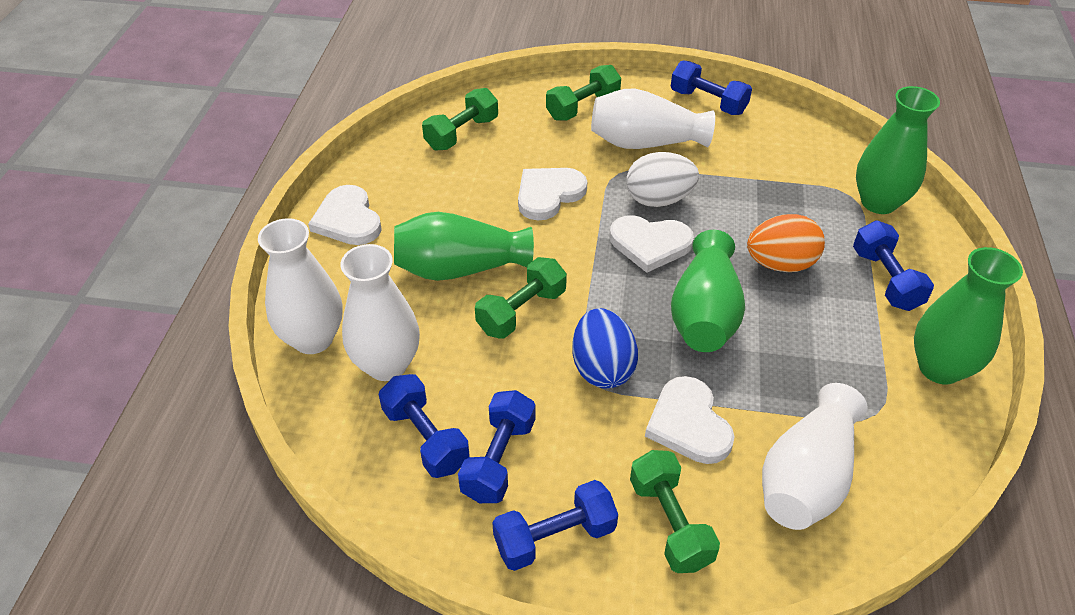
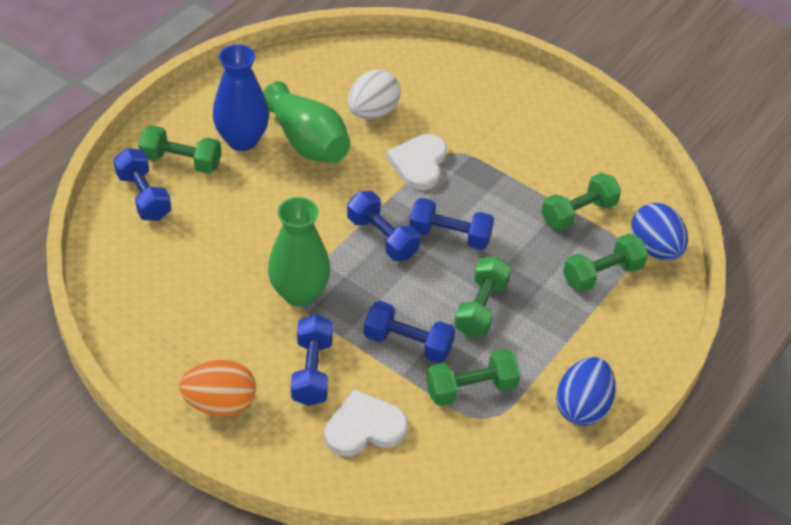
blue egg: [572,308,638,389] = 1 -> [556,357,616,426] [631,203,688,260] = 2
blue vase: none = 0 -> [213,44,269,151] = 1
green dumbbell: [422,88,498,150] [475,257,567,339] [546,65,621,121] [630,450,720,573] = 4 -> [138,125,221,174] [426,349,521,406] [454,256,511,337] [541,173,621,231] [563,233,648,293] = 5
green vase: [394,212,534,281] [671,230,745,352] [856,86,940,214] [914,247,1023,384] = 4 -> [263,81,350,163] [268,197,330,307] = 2
white heart: [308,185,382,245] [518,168,587,220] [609,215,694,273] [645,376,735,464] = 4 -> [324,389,408,456] [386,134,447,190] = 2
white vase: [258,218,343,354] [340,244,420,381] [591,89,715,149] [762,383,868,530] = 4 -> none = 0

